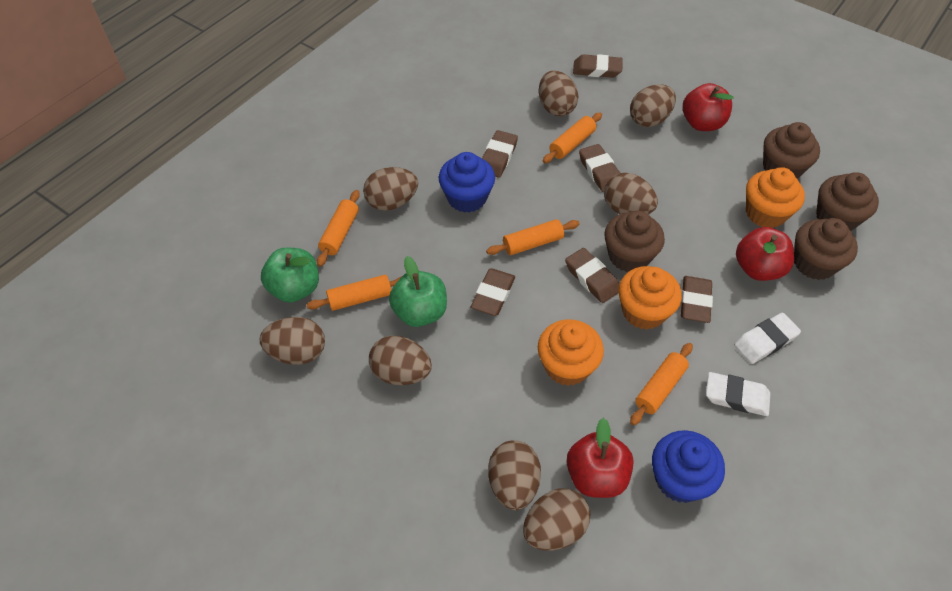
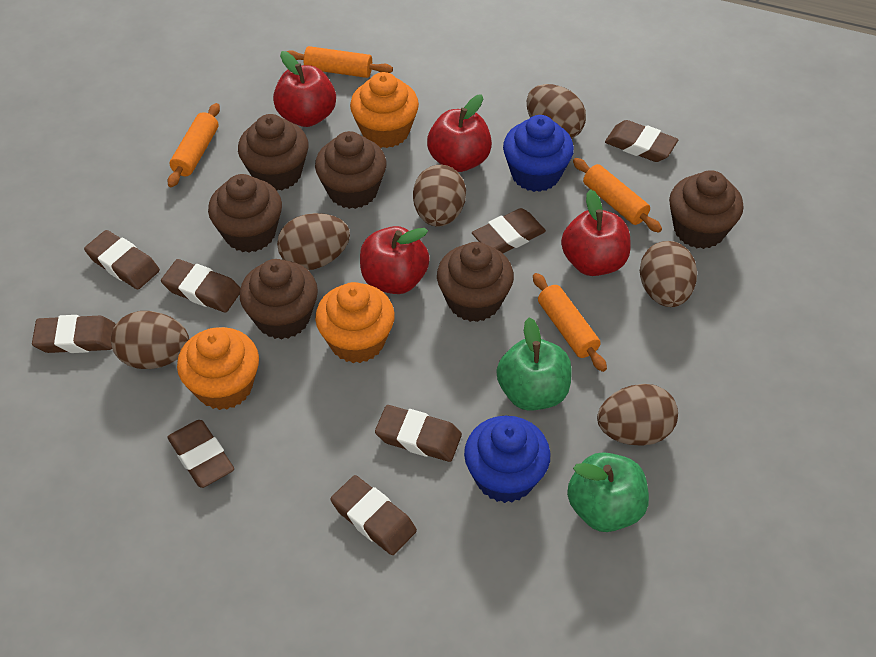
brown cupcake: [604,211,665,272] [763,122,820,178] [794,218,858,280] [816,172,879,231] = 4 -> [208,174,282,253] [238,114,309,190] [240,259,318,340] [315,131,387,209] [437,242,514,322] [669,170,744,249] = 6
brown egg: [260,317,325,365] [363,167,418,211] [369,336,432,385] [488,440,541,510] [523,488,590,551] [539,71,579,116] [604,173,658,215] [630,84,676,127] = 8 -> [111,311,189,369] [277,213,350,270] [413,165,466,227] [527,84,586,139] [597,384,678,446] [640,241,697,307] = 6
brown eraser: [471,269,515,316] [482,130,518,178] [565,248,619,303] [573,54,623,78] [579,144,620,192] [681,276,713,323] = 6 -> [32,315,116,353] [84,230,160,289] [161,259,241,313] [167,420,234,488] [330,475,417,555] [375,405,462,462] [472,208,546,253] [605,120,678,162] = 8
orange rolling pin: [306,275,402,311] [317,190,360,267] [486,219,580,255] [543,112,602,163] [630,343,693,425] = 5 -> [168,103,220,187] [287,46,393,78] [533,273,607,372] [573,158,662,233] = 4
red apple: [566,418,634,498] [683,83,733,131] [736,227,794,281] = 3 -> [273,51,336,127] [360,226,430,294] [427,94,492,172] [561,189,631,276] = 4
white eraser: [706,372,770,416] [734,313,801,364] = 2 -> none = 0

